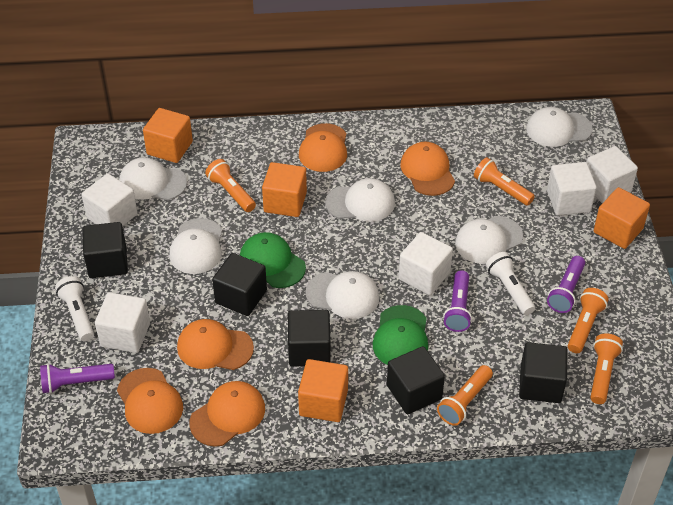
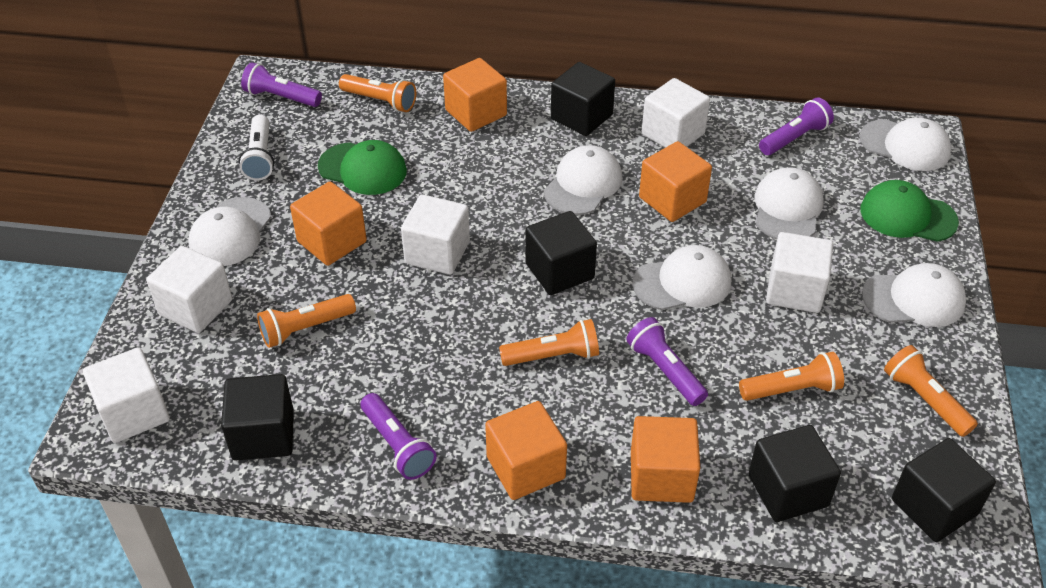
orange cap: [117,368,183,434] [177,319,254,370] [189,381,265,447] [299,123,347,172] [400,142,455,196] = 5 -> none = 0
orange cube: [143,108,193,163] [262,162,307,217] [298,359,348,422] [593,187,650,249] = 4 -> [290,182,367,266] [443,58,507,132] [485,401,567,500] [631,416,700,503] [639,141,712,222] = 5
purple flashlight: [40,364,115,393] [443,270,472,332] [547,256,585,313] = 3 -> [241,62,322,107] [360,393,437,480] [626,317,708,406] [759,98,834,155] = 4
white flashlight: [55,276,94,341] [486,252,535,315] = 2 -> [239,115,274,181] = 1

